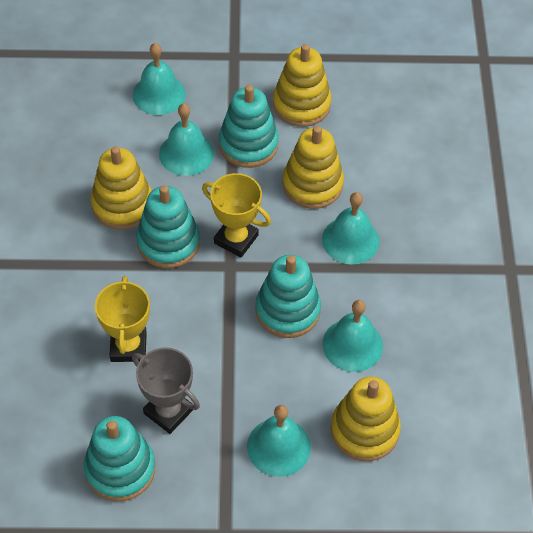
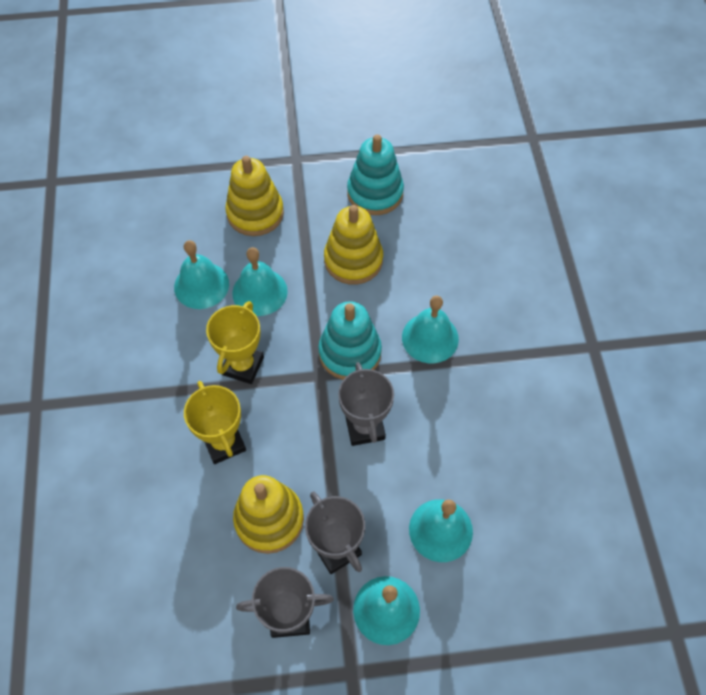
grey trophy: [132,347,200,434] = 1 -> [236,567,334,638] [305,492,365,574] [338,362,394,446] = 3
turquoise stacking toy: [84,416,155,501] [136,185,200,268] [219,85,279,168] [256,255,321,338] = 4 -> [318,301,382,380] [347,134,404,215] = 2
yellow stacking toy: [90,146,152,230] [273,44,332,127] [282,126,344,209] [331,377,401,461] = 4 -> [225,156,284,236] [233,475,304,554] [324,205,383,285] = 3

